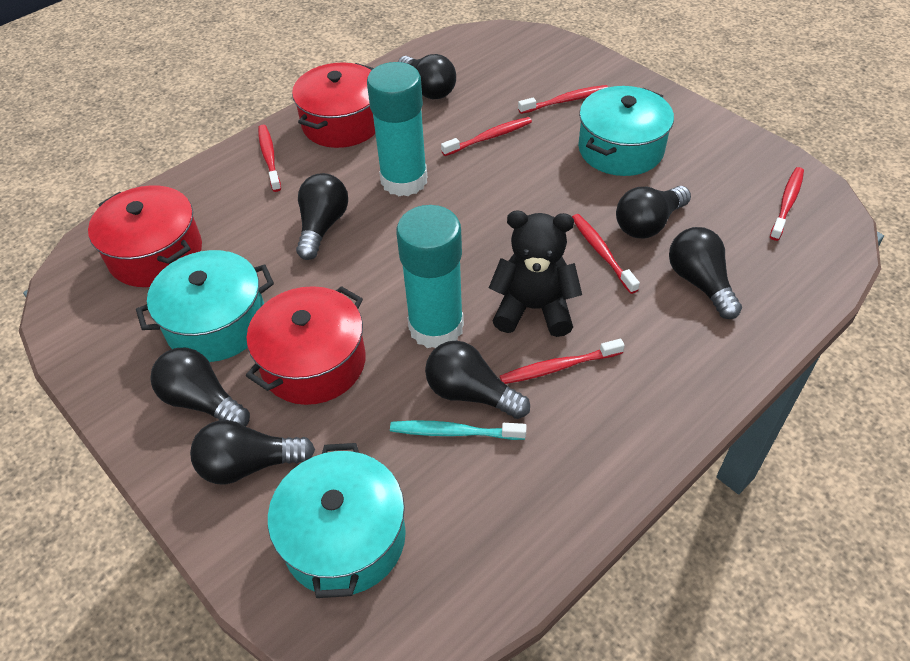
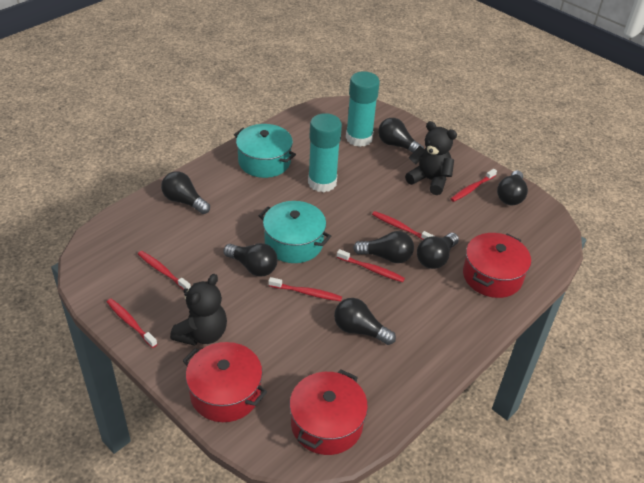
black teddy bear: [489,210,582,337] = 1 -> [170,274,227,346] [405,121,457,195] = 2
turquoise pot: [136,250,274,362] [268,443,406,598] [578,86,674,176] = 3 -> [234,124,296,178] [259,201,331,263] = 2
turquoise toothbrush: [390,421,527,440] = 1 -> none = 0

